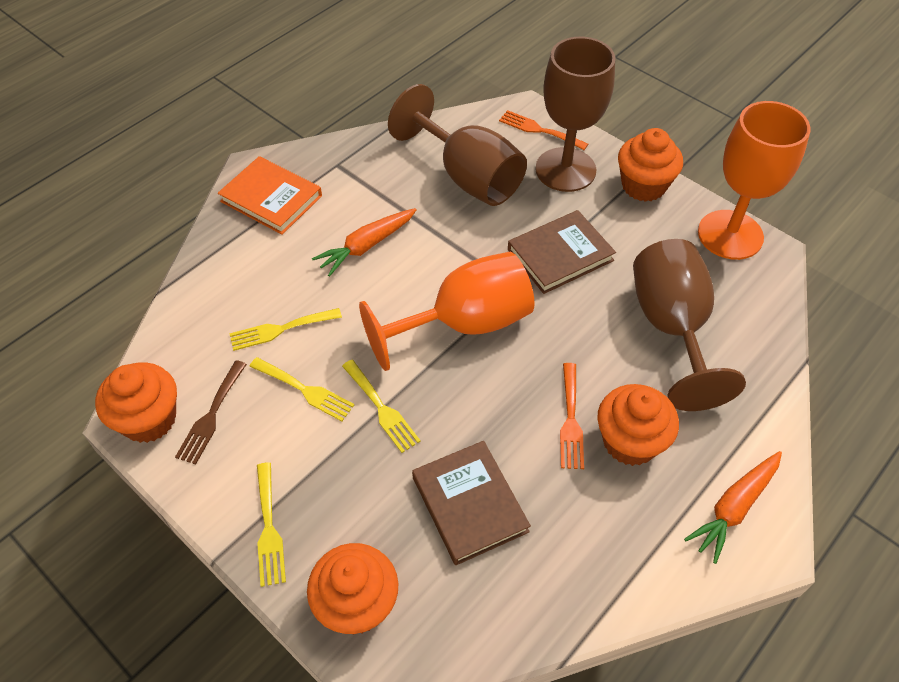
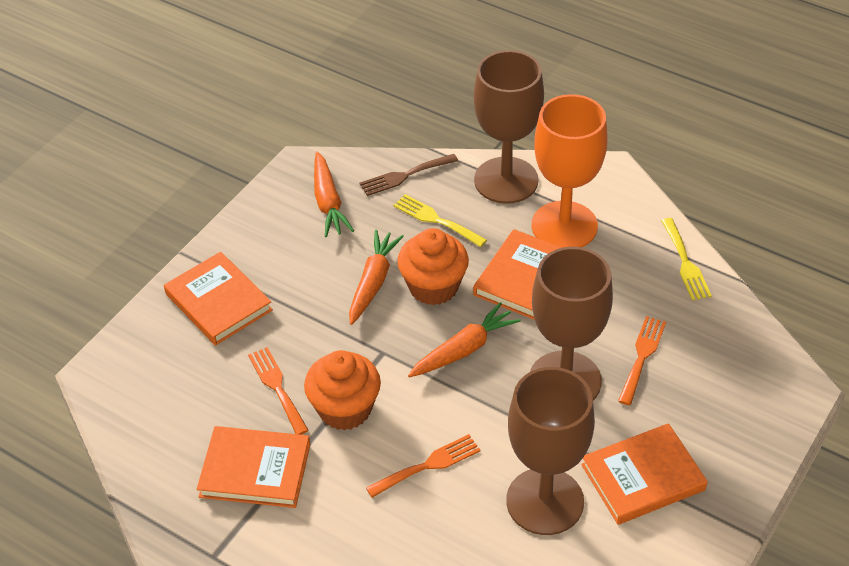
brown book: [412,441,531,565] [508,210,616,294] = 2 -> none = 0
orange book: [218,156,322,234] = 1 -> [164,252,273,345] [197,426,310,508] [473,229,562,320] [581,423,708,525] = 4
orange carrot: [312,208,417,277] [684,451,782,564] = 2 -> [314,152,354,237] [349,230,404,325] [408,302,520,377] = 3
orange cupcake: [95,363,177,443] [307,543,398,634] [597,384,679,466] [618,128,683,202] = 4 -> [304,350,381,430] [397,228,469,305] = 2
orange fork: [499,110,588,150] [560,363,584,469] = 2 -> [248,347,309,435] [366,434,480,498] [618,316,666,405] = 3
orange goblet: [359,252,535,371] [698,101,811,260] = 2 -> [532,94,607,248] = 1
yellow fork: [229,308,342,351] [249,357,354,421] [257,462,286,587] [342,360,421,453] = 4 -> [393,194,487,247] [661,218,712,301] = 2

